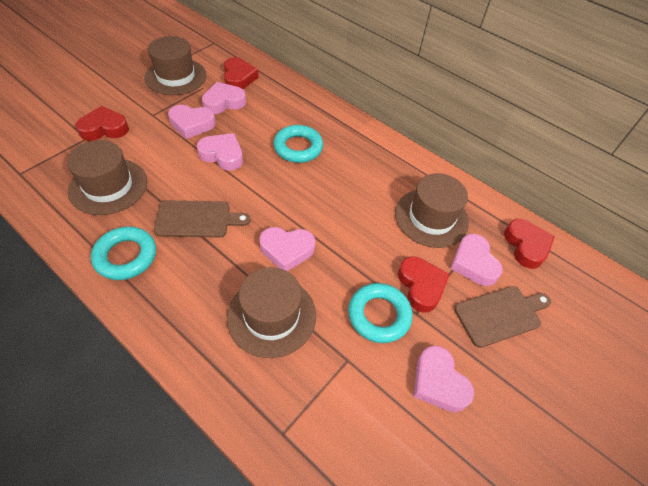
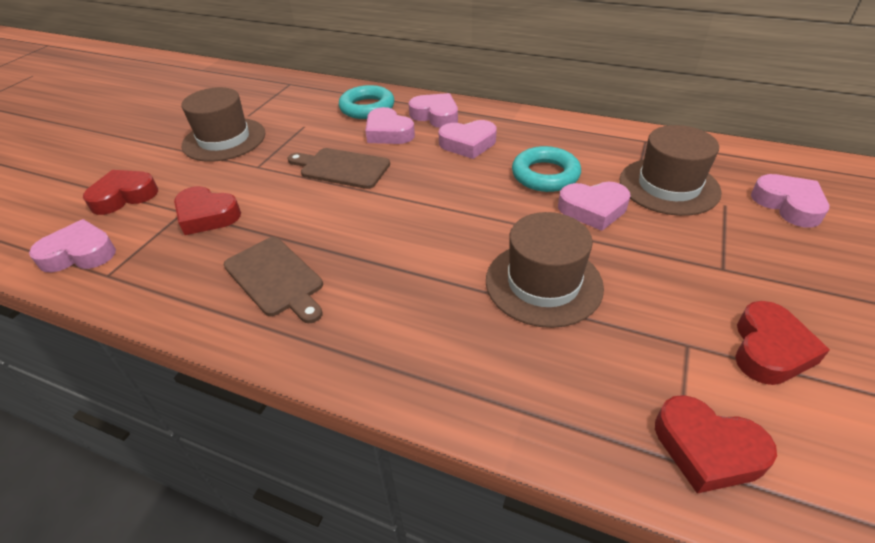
brown hat: [67,140,147,215] [144,36,207,95] [227,267,316,358] [395,173,469,248] = 4 -> [181,87,265,162] [486,212,604,328] [619,125,722,216] = 3
turquoise ring: [91,226,156,280] [273,125,323,163] [348,283,413,343] = 3 -> [339,85,394,119] [512,146,581,192] = 2

